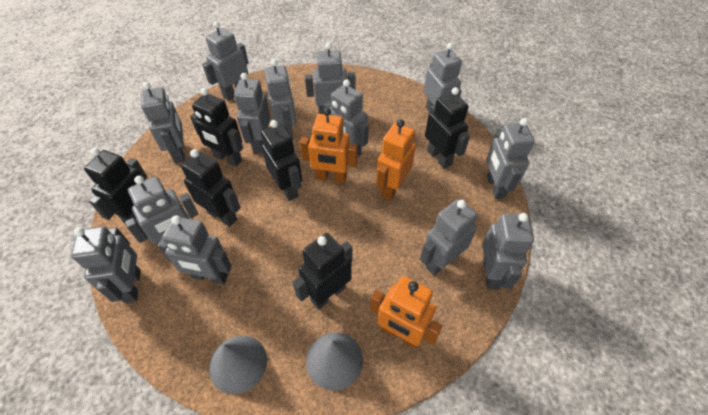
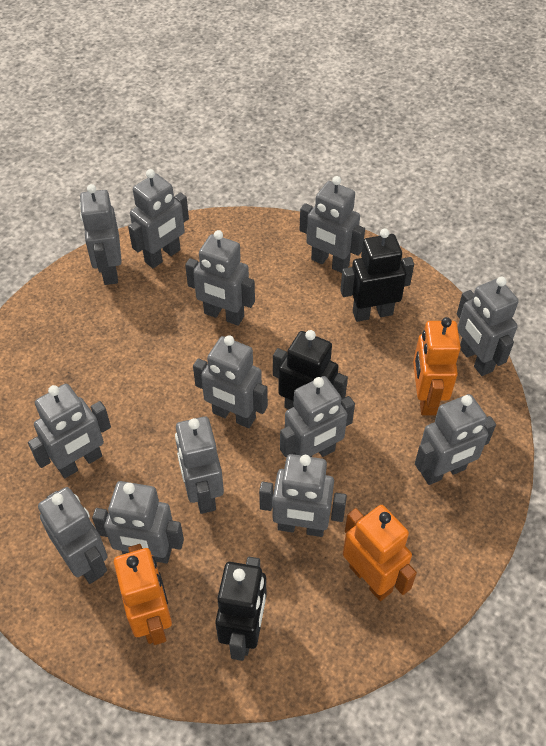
black robot: [84,148,148,225] [181,149,241,227] [190,88,243,166] [261,120,302,201] [293,233,353,309] [425,87,470,169] = 6 -> [215,557,267,661] [273,330,348,409] [340,228,414,322] = 3
grey cone: [209,335,267,394] [306,332,363,391] = 2 -> none = 0

